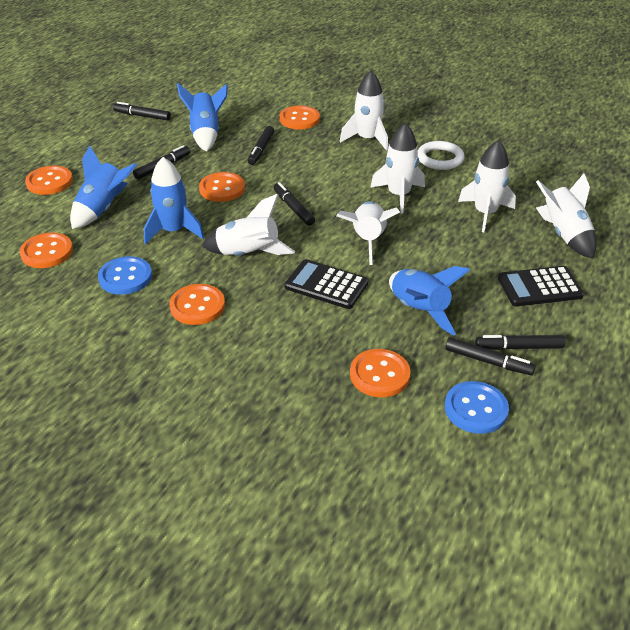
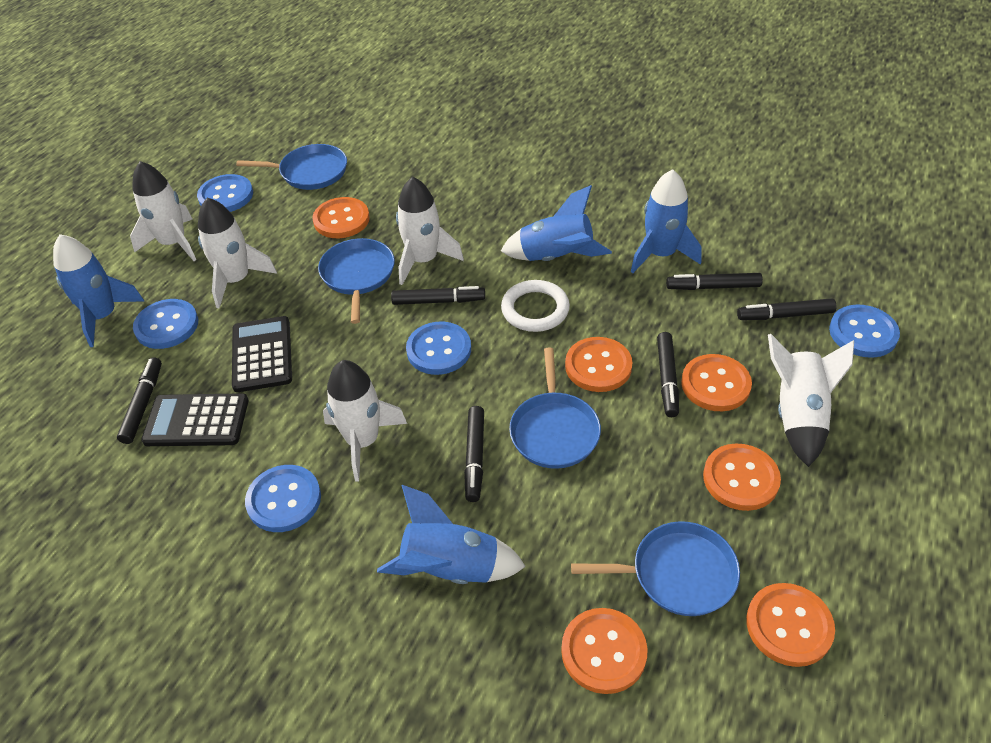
blue button: [98,256,152,295] [445,381,509,434] = 2 -> [133,299,198,349] [197,174,253,212] [245,465,321,532] [406,322,471,375] [829,305,900,358] = 5
blue pan: none = 0 -> [236,144,347,190] [318,238,395,324] [509,348,601,469] [571,521,740,616] = 4
white rocket: [202,194,295,256] [337,201,400,265] [340,71,388,151] [370,123,425,214] [458,140,516,232] [536,173,596,259] = 6 -> [130,161,196,261] [198,198,277,308] [323,360,407,481] [396,177,464,285] [768,334,854,467] = 5

